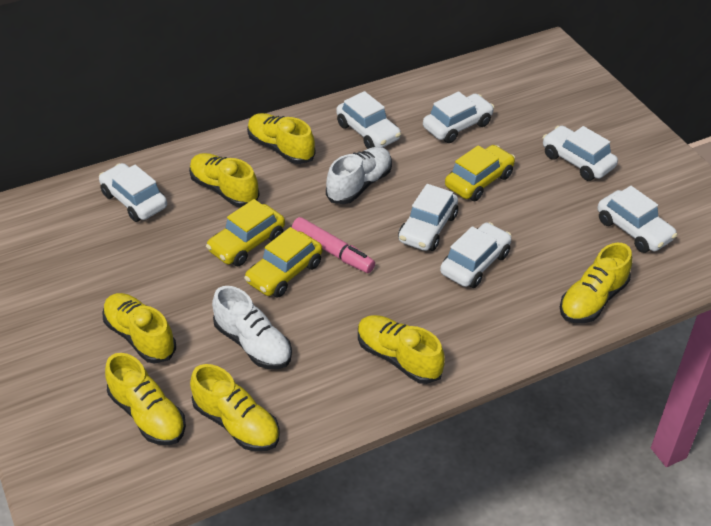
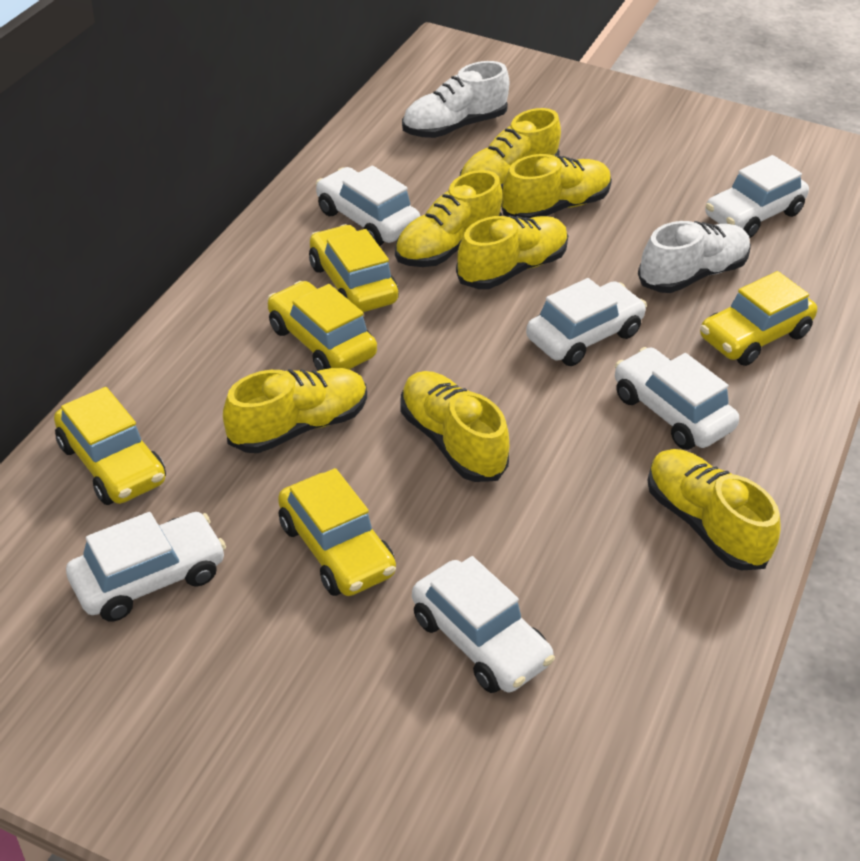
pink marker: [292,217,375,273] = 1 -> none = 0
white car: [99,163,167,222] [336,91,401,149] [398,184,458,251] [423,91,494,143] [440,222,511,288] [542,126,618,181] [597,186,677,253] = 7 -> [66,512,226,621] [316,166,420,246] [412,556,555,693] [526,278,647,366] [615,347,739,450] [705,155,809,238] = 6
yellow car: [206,199,285,266] [244,227,322,297] [445,145,515,201] = 3 -> [54,387,166,505] [267,281,377,371] [278,468,396,596] [309,224,399,312] [700,271,817,366] = 5

